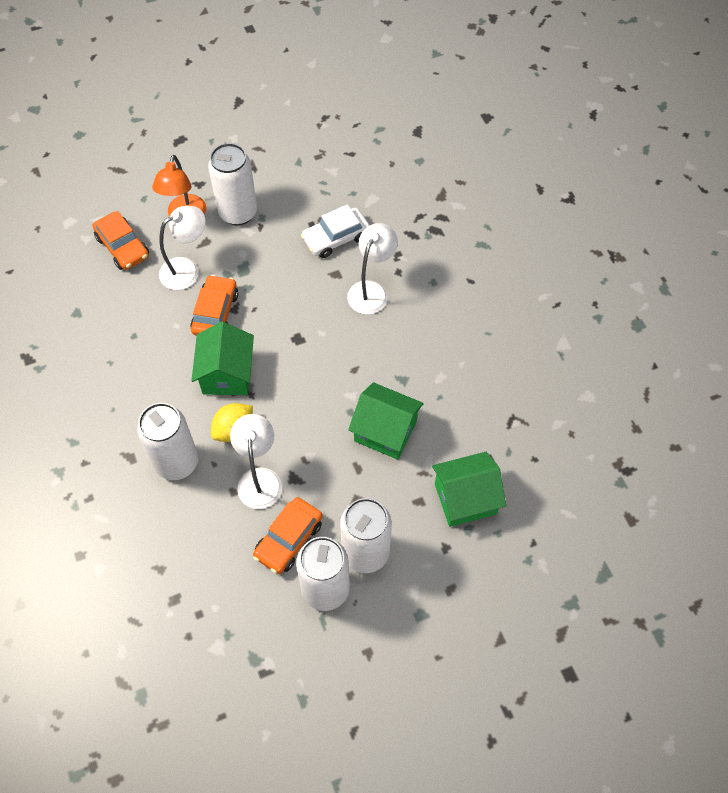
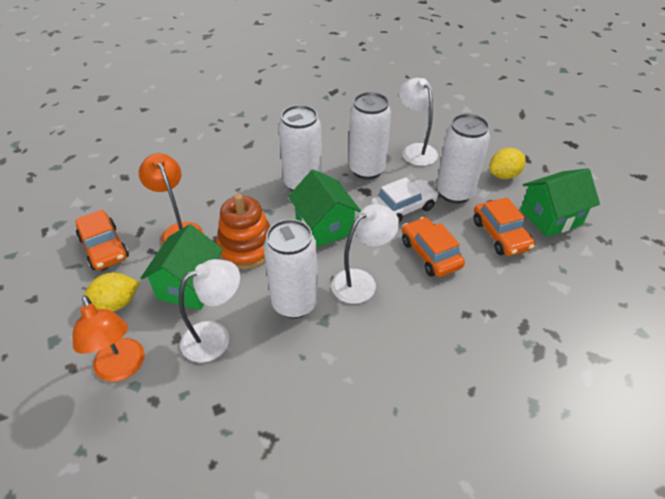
orange lamp: [152,155,206,217] = 1 -> [73,295,145,382] [139,153,203,244] = 2
orange stacking toy: none = 0 -> [216,194,270,269] = 1
yellow lemon: [211,403,253,442] = 1 -> [82,273,140,312] [489,148,526,179] = 2

